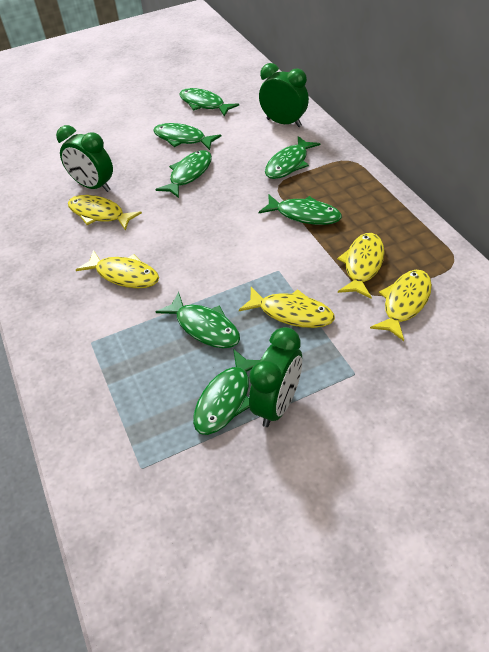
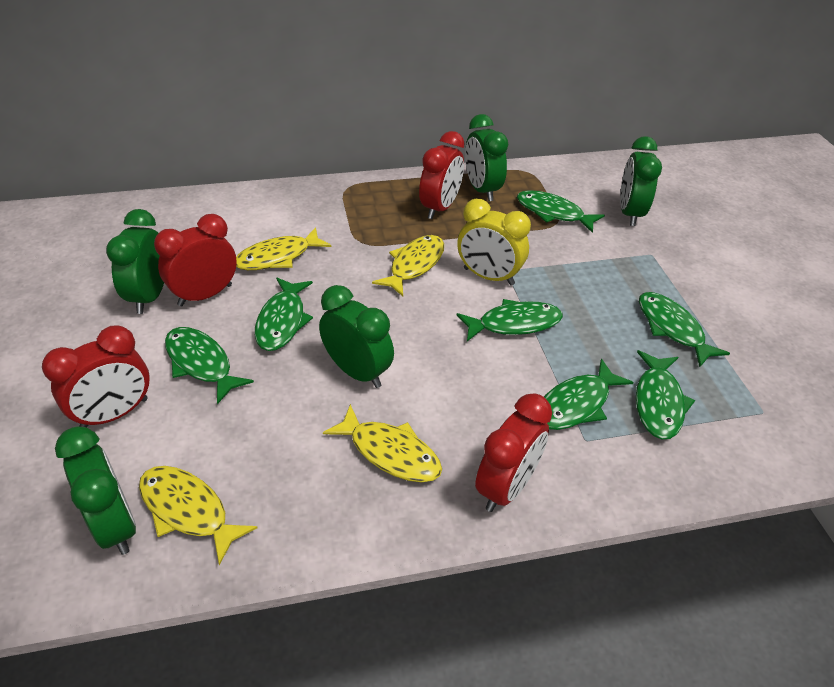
green clock: [56,125,113,192] [249,327,302,427] [259,63,309,127] = 3 -> [55,427,136,555] [106,209,164,314] [319,285,394,388] [465,114,508,201] [620,136,662,226] = 5
red clock: none = 0 -> [42,326,150,427] [154,214,237,306] [419,131,464,219] [475,393,552,512] = 4
yellow clock: none = 0 -> [457,199,531,286] = 1
yellow fish: [68,195,142,230] [76,250,159,288] [239,287,335,328] [337,233,384,299] [370,270,432,341] = 5 -> [139,466,257,565] [236,227,332,270] [323,404,442,482] [372,235,444,296] = 4

